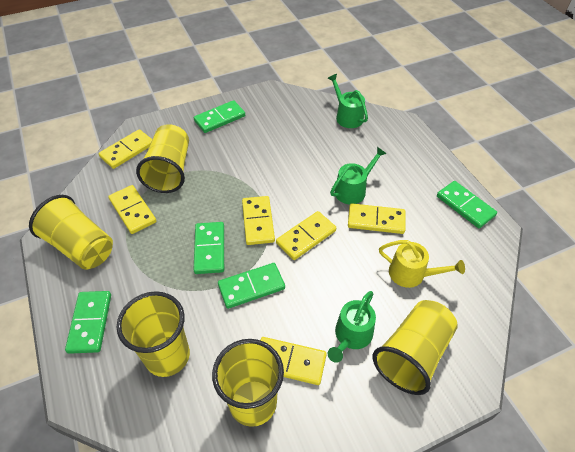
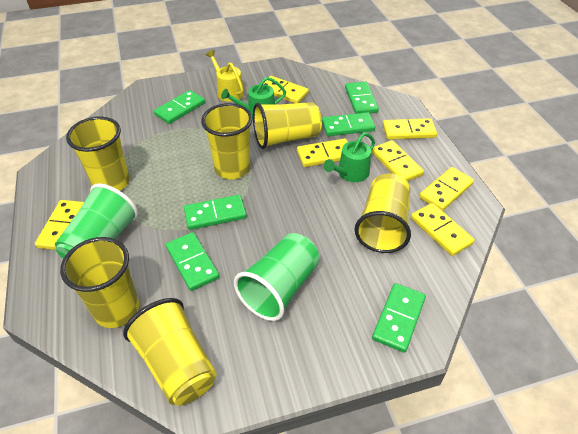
green cup: none = 0 -> [55,183,139,259] [234,233,320,321] = 2
green domino: [65,291,111,354] [193,222,224,274] [194,100,245,133] [218,263,285,309] [437,181,497,228] = 5 -> [154,90,205,124] [166,232,219,291] [184,195,246,230] [322,112,375,136] [345,82,379,114] [372,283,426,353] = 6
green watering can: [328,74,368,128] [328,291,376,363] [330,147,387,204] = 3 -> [221,77,286,116] [323,133,375,182] = 2
yellow cup: [29,195,113,270] [117,291,190,377] [136,124,189,193] [212,339,284,427] [372,300,458,395] = 5 -> [60,237,139,328] [66,117,130,191] [123,298,217,406] [201,103,253,179] [253,102,322,149] [354,174,411,253] = 6
yellow domino: [98,129,152,169] [108,185,156,234] [242,196,275,245] [260,337,327,385] [276,211,336,260] [348,203,405,234] = 6 -> [35,200,84,250] [264,76,309,103] [297,139,348,167] [371,140,424,181] [383,118,437,140] [411,203,475,256] [419,167,474,211] = 7

